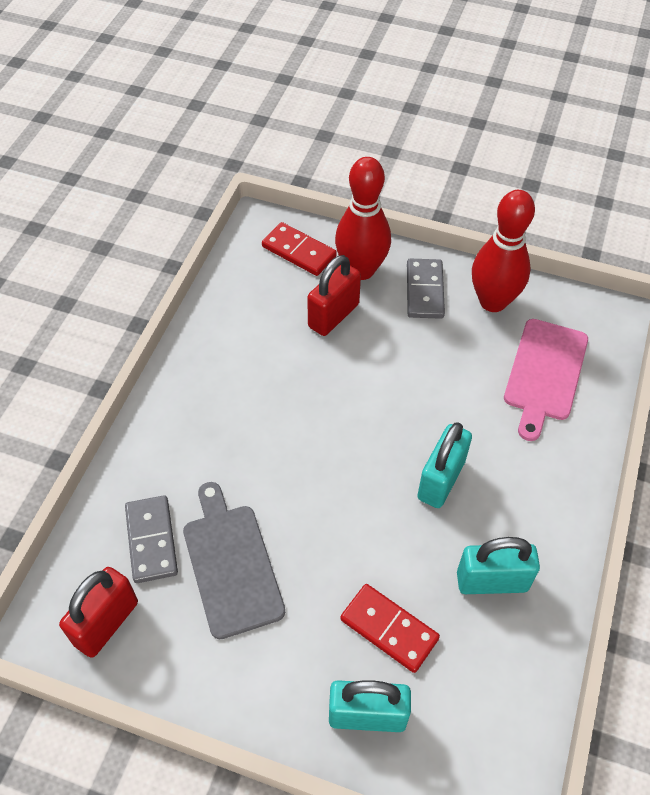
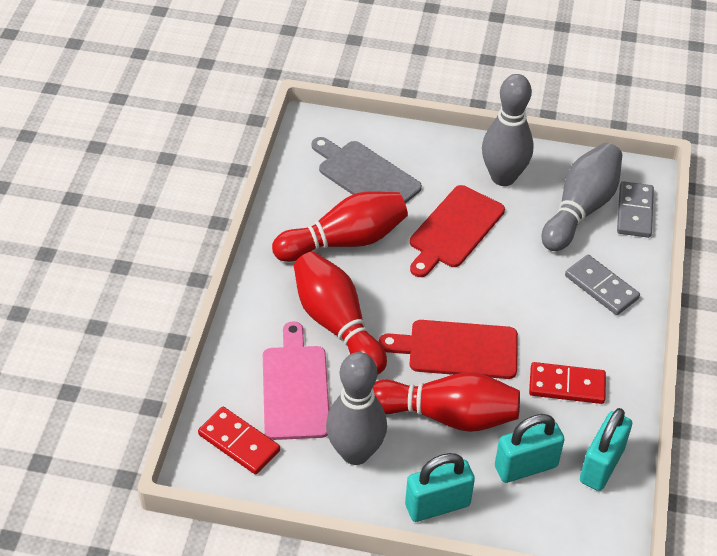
grey bowling pin: none = 0 -> [326,352,387,465] [482,74,534,186] [542,143,622,251] = 3
red bowling pin: [335,157,391,280] [472,190,535,312] = 2 -> [272,192,408,262] [294,252,387,375] [373,372,520,432] = 3
red cutting board: none = 0 -> [379,320,518,379] [410,185,505,277] = 2
red padlock: [59,567,138,658] [307,255,361,336] = 2 -> none = 0

